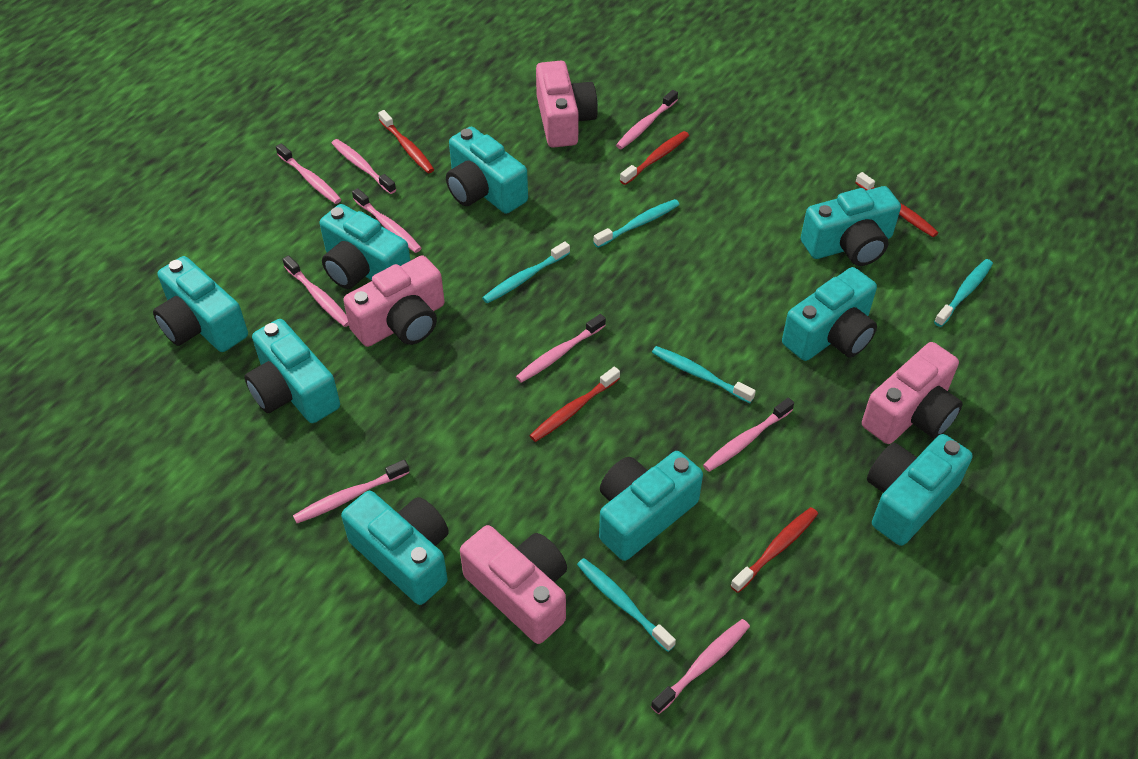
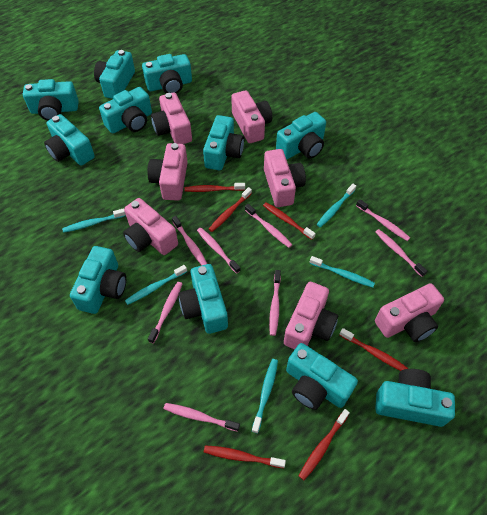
pink camera: [343,256,445,347] [460,525,567,644] [536,61,598,148] [862,342,963,444] = 4 -> [123,198,178,255] [147,143,188,201] [151,92,192,144] [231,90,272,143] [264,149,306,207] [284,282,338,350] [375,283,444,342] = 7
pink toothbrush: [276,143,341,204] [282,255,349,327] [293,459,409,523] [331,139,396,194] [352,188,421,253] [516,314,606,383] [616,90,678,149] [651,619,750,714] [703,398,794,472] = 9 -> [148,282,182,344] [164,403,240,432] [172,216,207,265] [197,228,241,274] [245,204,292,248] [269,270,281,336] [356,199,410,241] [375,229,427,277] = 8
red toothbrush: [378,110,434,173] [530,367,620,442] [620,131,689,185] [731,507,818,593] [855,172,938,237] = 5 -> [184,183,245,192] [204,445,286,468] [209,187,252,232] [263,203,316,240] [299,409,350,480] [340,328,408,371] = 6
turquoise camera: [153,256,248,352] [244,319,340,423] [320,204,410,289] [341,491,449,605] [446,127,528,214] [599,451,703,561] [782,267,877,361] [801,186,901,266] [867,434,973,546] = 9 -> [23,79,79,121] [44,114,95,165] [70,246,126,314] [94,50,135,99] [99,87,152,133] [142,54,192,94] [179,264,228,334] [203,115,244,170] [276,112,326,159] [286,343,358,410] [375,369,455,427] = 11

